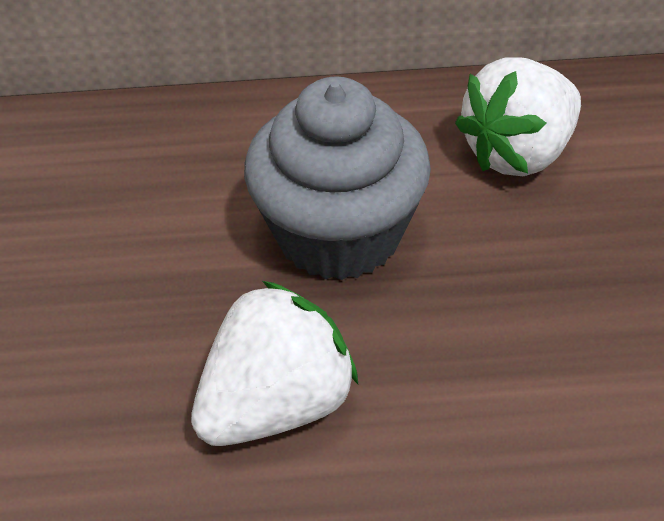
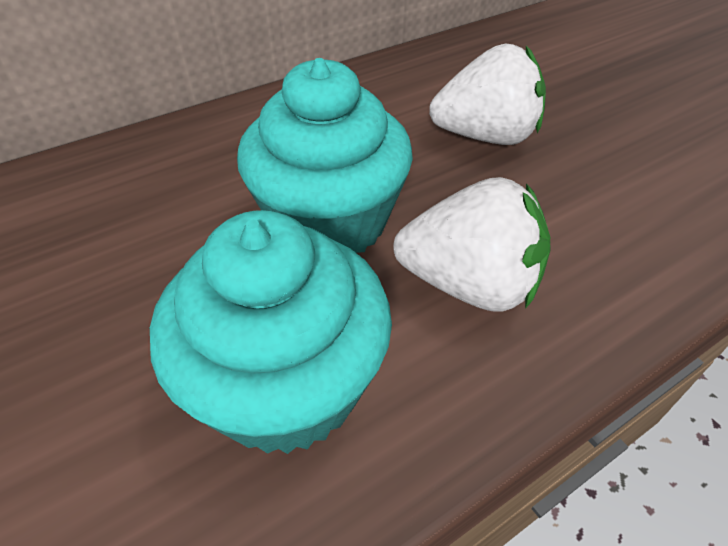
grey cupcake: [244,76,431,281] = 1 -> none = 0
turquoise cupcake: none = 0 -> [150,210,392,454] [237,58,413,253] = 2

